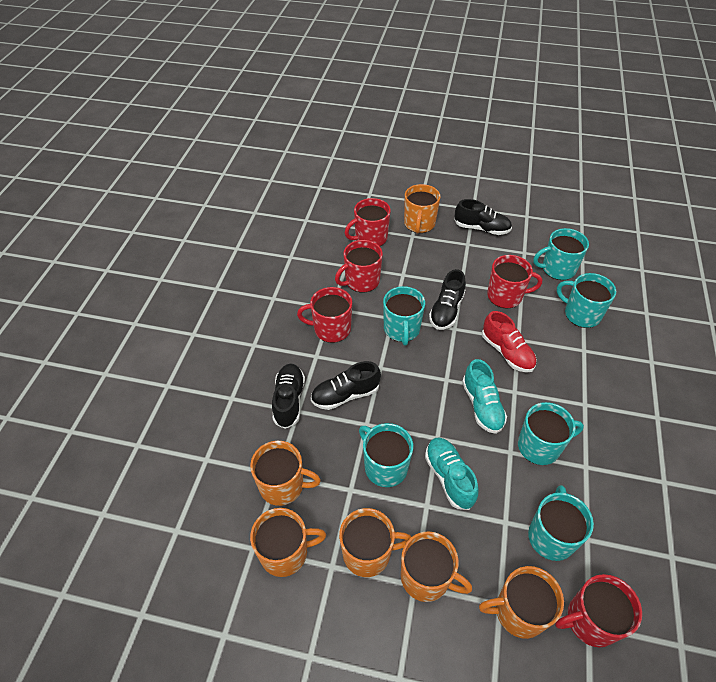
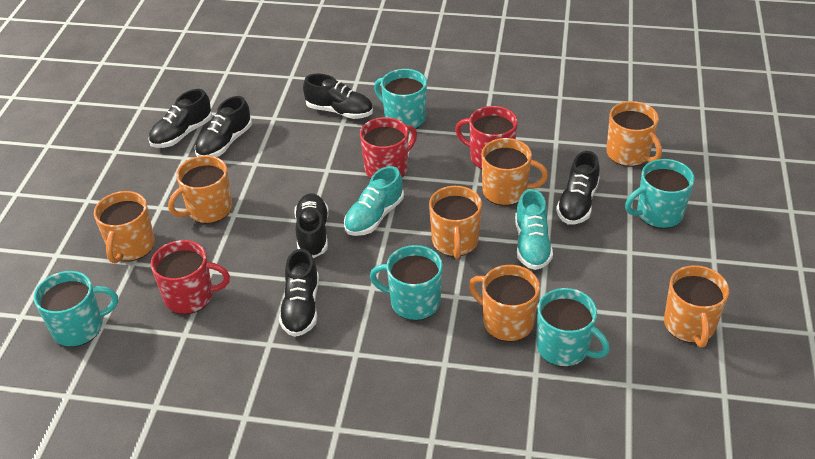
black shoe: [272,364,305,429] [311,361,381,410] [429,269,466,330] [454,199,512,235] = 4 -> [148,89,212,148] [195,96,252,157] [279,249,319,337] [294,193,329,258] [303,74,373,119] [556,151,600,224] = 6
orange mug: [250,441,321,506] [250,508,326,577] [339,508,411,577] [401,531,472,602] [404,184,440,233] [479,566,564,639] = 6 -> [94,191,155,263] [168,156,232,224] [429,186,482,259] [469,265,540,342] [482,138,548,206] [607,101,662,167] [664,265,729,347] = 7
red mug: [297,287,352,343] [335,240,383,293] [345,198,391,246] [487,255,542,309] [555,574,642,647] = 5 -> [151,240,230,314] [360,117,417,179] [455,106,518,169] = 3
red shoe: [482,311,537,373] = 1 -> none = 0
turquoise mug: [359,423,413,487] [383,286,425,345] [518,402,584,465] [528,485,594,561] [533,228,589,280] [557,273,616,328] = 6 -> [34,271,118,347] [370,245,443,320] [374,69,427,129] [537,288,610,367] [625,159,694,228] = 5

